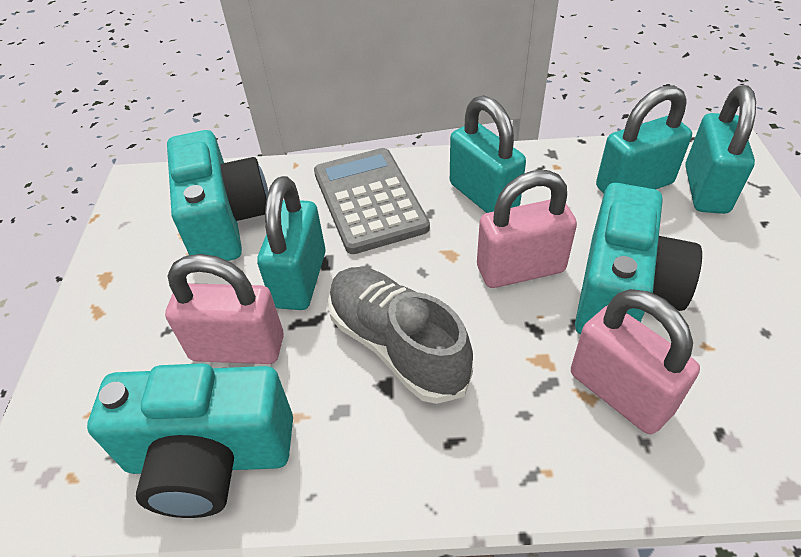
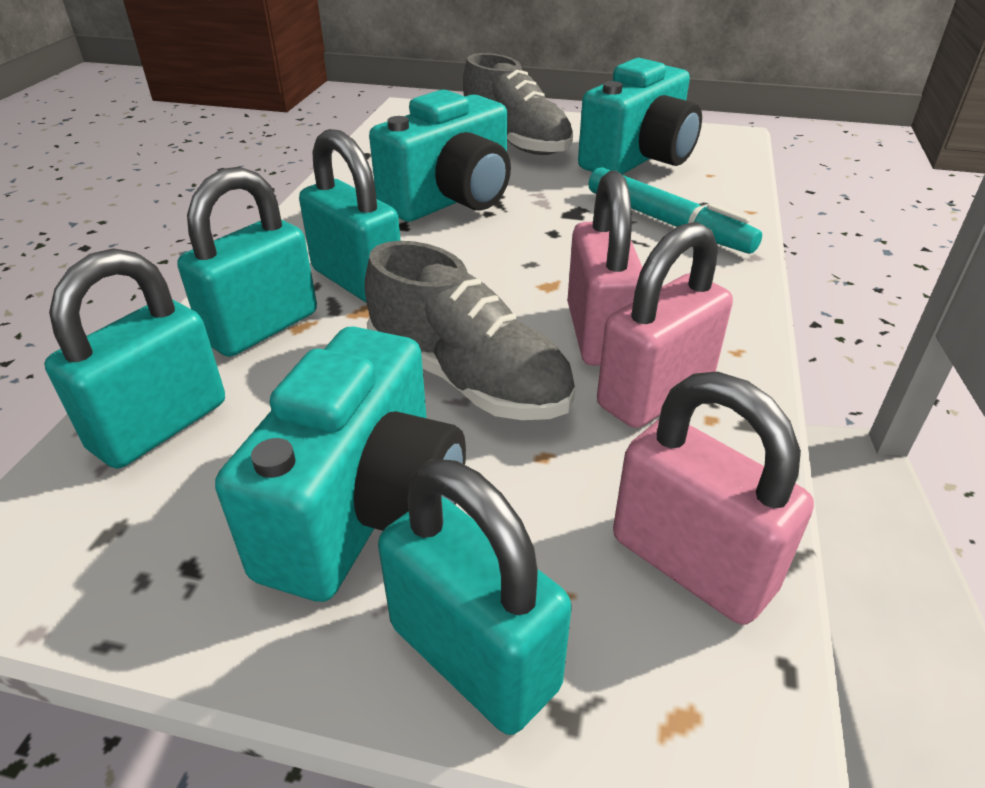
grey calculator: [314,148,430,254] = 1 -> none = 0
grey shoe: [328,267,473,404] = 1 -> [364,241,575,420] [463,53,573,155] = 2
turquoise marker: none = 0 -> [589,167,762,254] = 1

